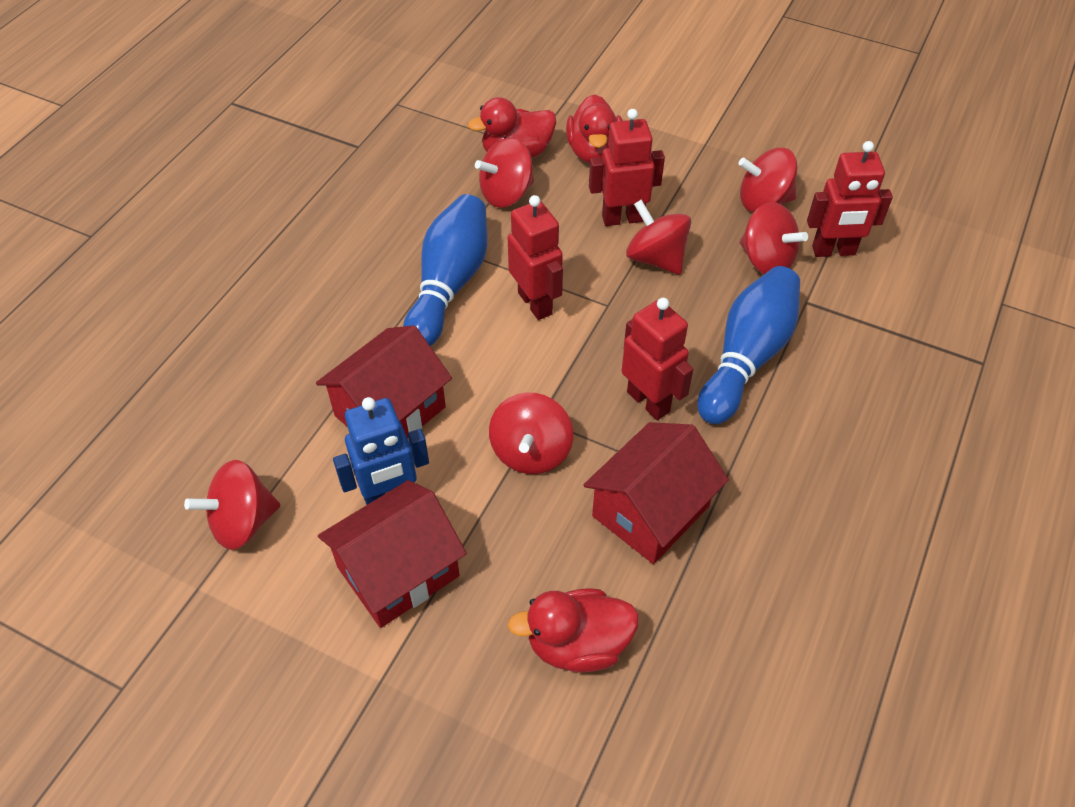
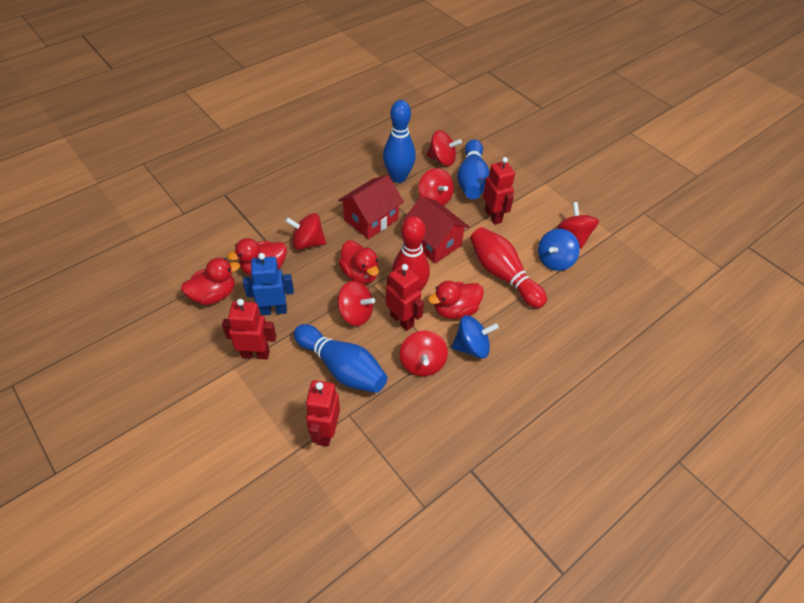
blue bowling pin: [403,194,488,346] [698,266,800,424] = 2 -> [294,324,387,393] [383,100,416,183] [457,139,489,199] = 3
blue spinning top: none = 0 -> [452,315,499,359] [538,229,580,271] = 2
red bowling pin: none = 0 -> [392,216,430,292] [470,227,547,308] = 2
red duck: [468,97,556,158] [508,588,639,673] [566,94,623,164] = 3 -> [181,258,240,305] [227,238,287,275] [338,240,379,284] [428,281,484,319] = 4
red house: [316,325,452,439] [318,480,467,628] [583,422,729,564] = 3 -> [338,175,404,239] [402,196,469,264] = 2

